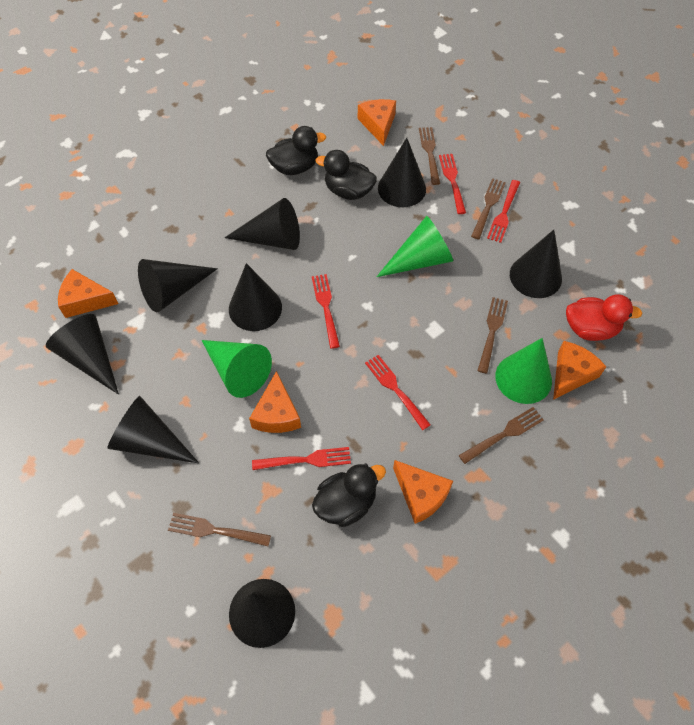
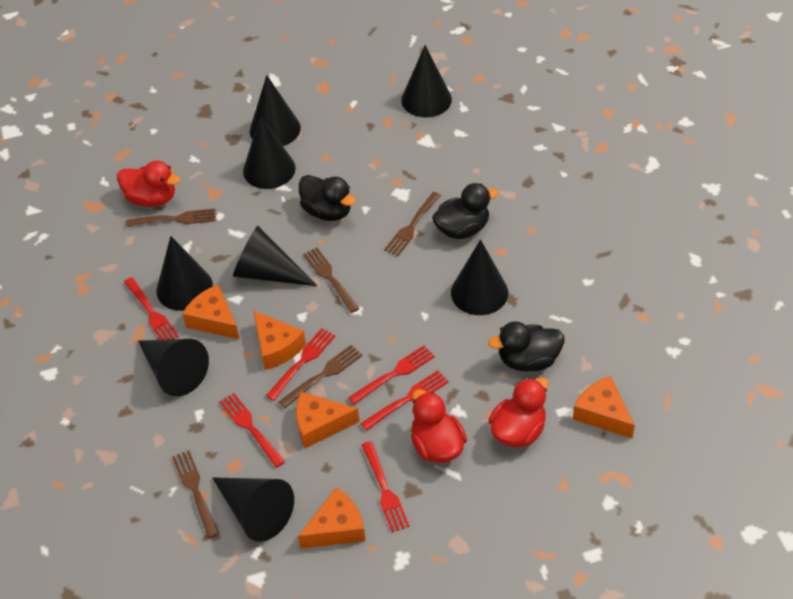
green cone: [201,340,272,398] [376,216,453,277] [495,338,552,404] = 3 -> none = 0
red duck: [566,294,642,341] = 1 -> [117,161,180,207] [411,389,467,463] [489,377,549,447] = 3
red fork: [252,447,351,470] [312,274,340,349] [365,355,431,430] [439,154,466,214] [487,180,520,243] = 5 -> [124,277,179,340] [219,393,285,468] [266,328,335,401] [348,345,435,405] [360,370,449,431] [361,441,410,533] = 6

